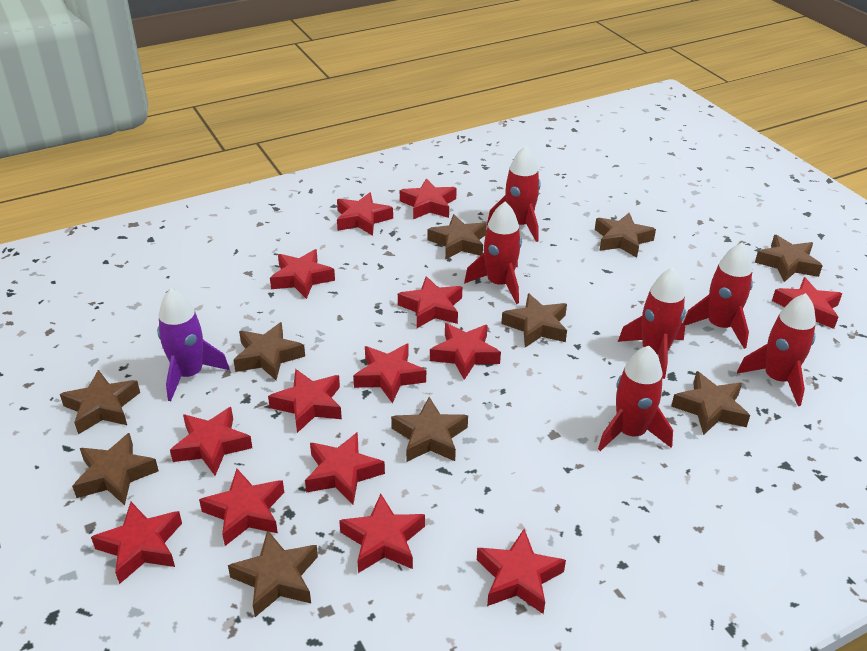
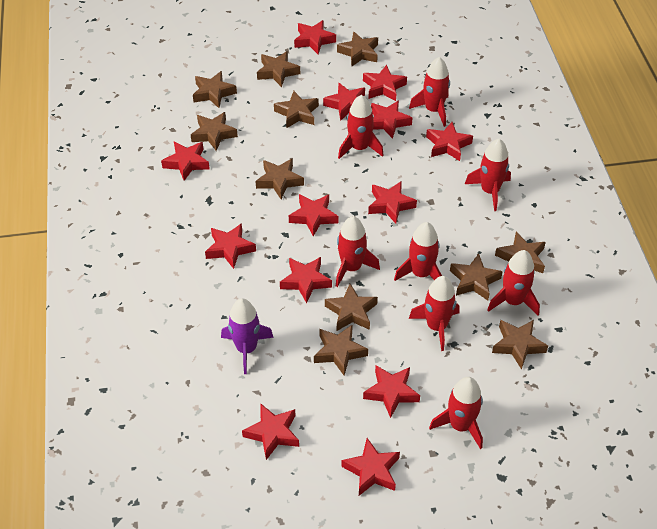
brown star: [60,370,140,434] [72,433,159,505] [228,530,318,617] [233,322,305,380] [391,397,468,462] [428,214,487,260] [501,293,567,347] [595,213,656,258] [671,371,750,435] [755,235,823,282] = 10 -> [191,112,238,151] [193,71,237,108] [256,158,304,199] [257,51,300,87] [274,91,319,129] [314,324,368,375] [325,284,378,331] [337,31,378,67] [450,254,503,300] [492,320,548,370] [495,232,546,273] = 11
red rocket: [464,202,522,304] [487,146,541,242] [598,346,673,451] [618,267,686,379] [683,242,753,349] [737,293,816,406] = 6 -> [336,216,380,287] [338,95,384,159] [394,222,442,281] [409,57,450,127] [409,276,460,351] [429,377,483,449] [465,139,511,211] [487,250,540,316] = 8
red star: [91,502,182,584] [170,407,252,475] [199,469,284,546] [268,369,342,433] [270,249,335,299] [305,432,385,504] [337,192,393,236] [339,494,425,573] [353,344,426,404] [398,276,462,328] [400,178,457,219] [430,323,501,380] [477,529,566,614] [772,277,842,329] = 14 -> [161,141,210,181] [205,223,256,269] [242,404,299,460] [280,257,332,303] [289,194,338,236] [294,20,336,55] [323,83,365,121] [341,438,400,496] [363,65,407,101] [363,365,420,418] [368,181,417,224] [371,100,412,139] [426,122,473,161] = 13

